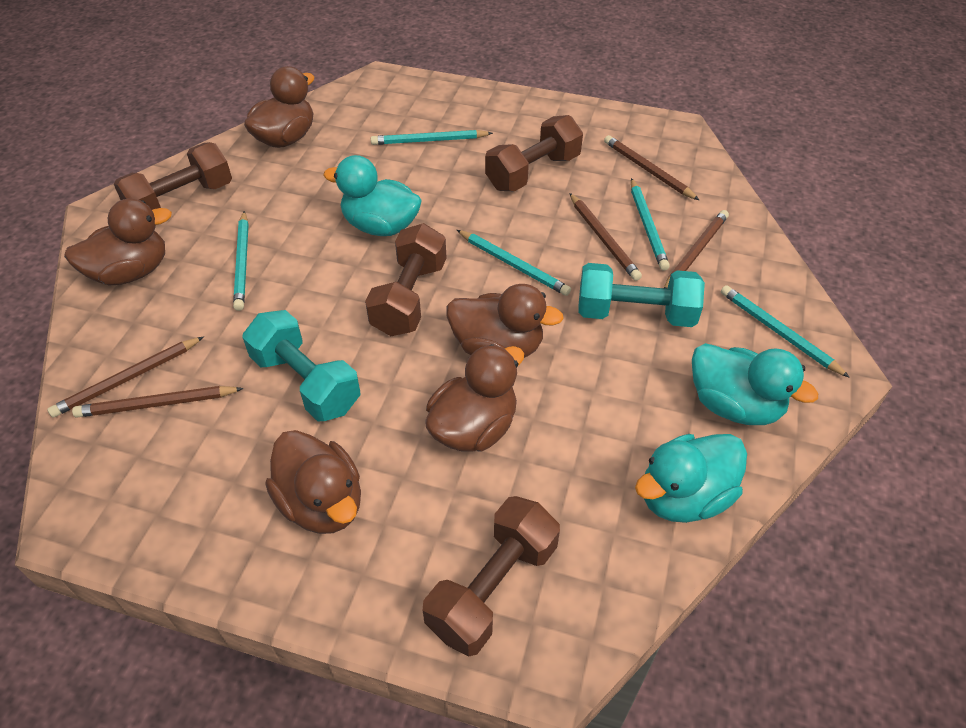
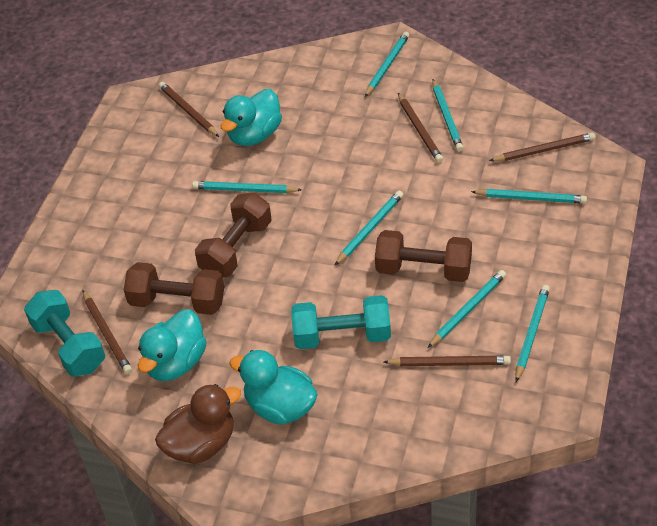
brown duck: [64,199,172,286] [244,66,314,148] [265,430,361,534] [425,344,524,452] [447,284,564,358] = 5 -> [155,384,241,464] = 1
brown dumbbell: [114,142,232,210] [365,223,446,336] [423,496,560,656] [485,115,583,191] = 4 -> [124,262,225,315] [195,192,272,277] [375,230,472,282] = 3
turquoise pencil: [233,211,249,311] [371,130,493,145] [457,230,571,296] [631,178,670,271] [721,285,850,378] = 5 -> [192,181,302,193] [334,191,403,266] [365,32,409,97] [428,270,506,348] [432,79,464,151] [471,189,587,204] [515,285,550,382] = 7

